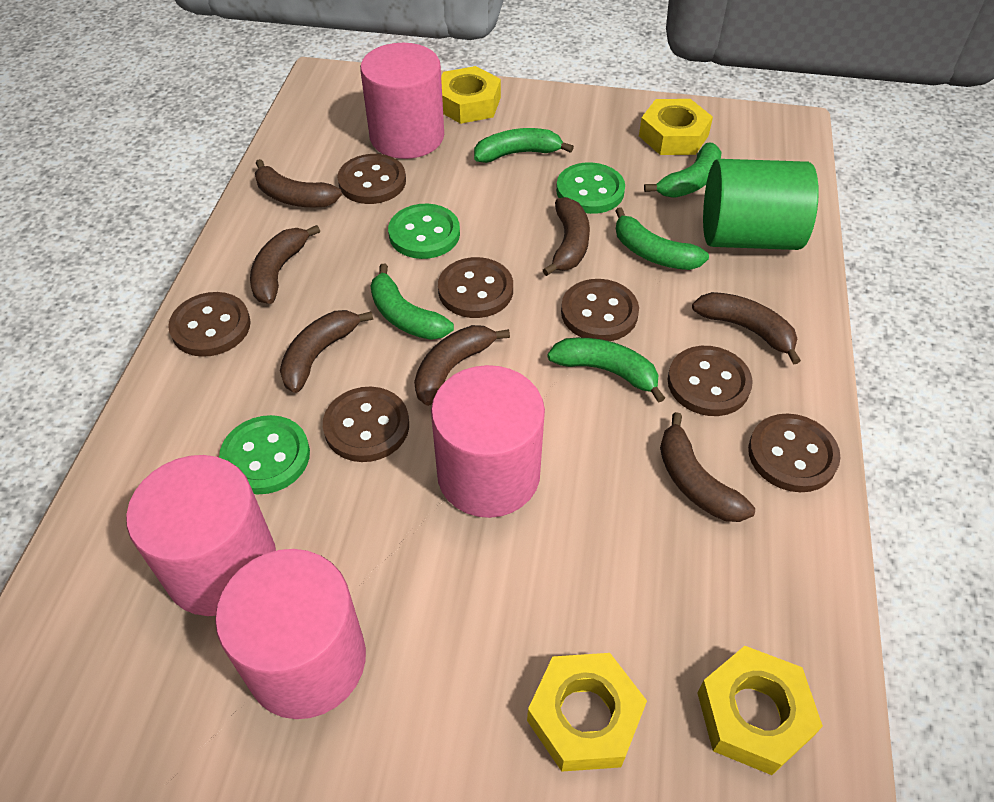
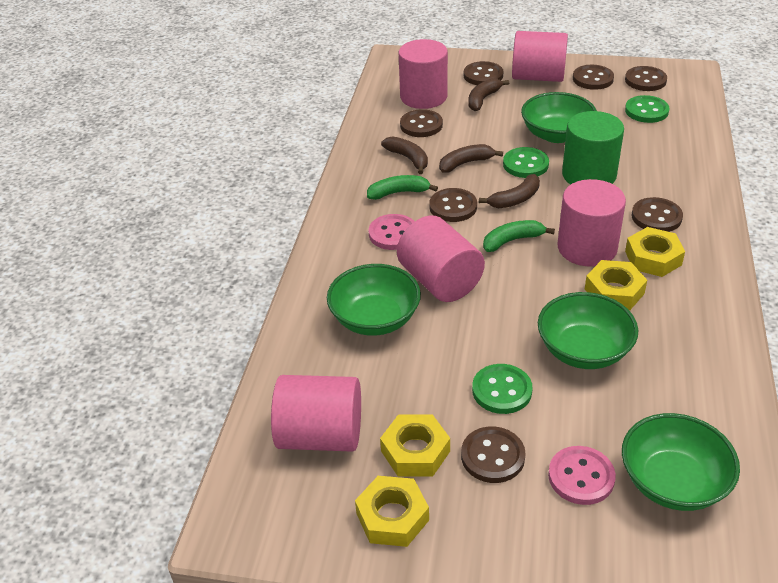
brown banana: [250,225,320,304] [255,159,342,208] [280,310,373,393] [414,325,510,406] [543,197,590,276] [660,412,755,522] [692,292,801,364] = 7 -> [381,136,428,174] [439,144,503,173] [468,78,509,111] [479,174,540,208] = 4
green banana: [370,264,454,340] [474,128,574,163] [547,338,665,403] [615,207,709,270] [644,143,722,197] = 5 -> [367,175,438,200] [483,220,555,252] = 2
green bowl: none = 0 -> [327,264,421,336] [521,92,597,143] [538,292,638,369] [622,413,740,511] = 4
pink button: none = 0 -> [369,214,415,250] [548,446,616,505] = 2
pink cylinder: [126,455,276,616] [215,549,366,719] [360,43,444,159] [431,365,545,518] = 4 -> [271,375,361,452] [397,216,485,302] [399,39,448,109] [512,31,568,82] [558,179,626,267] = 5

